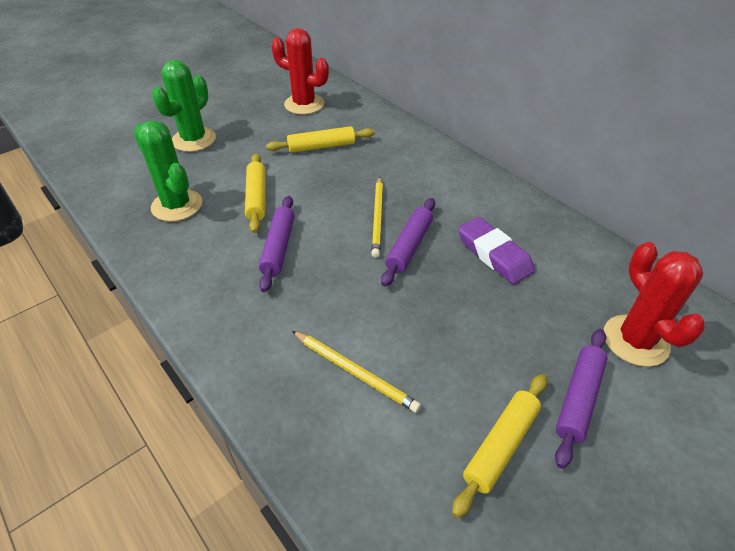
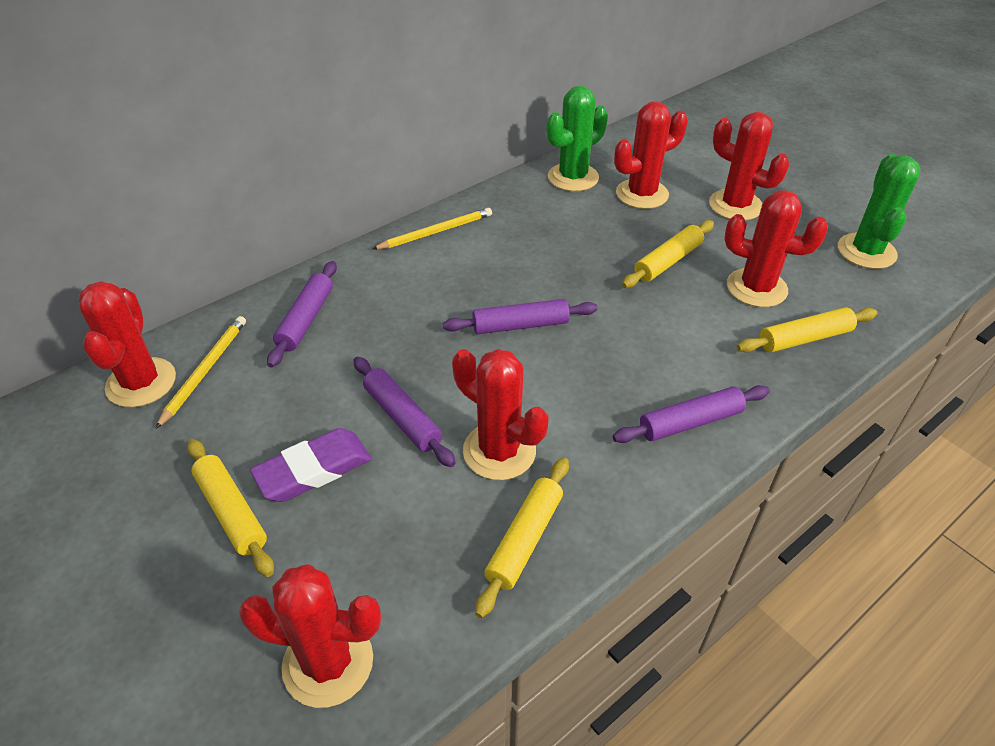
purple rolling pin: [259,196,295,292] [381,198,435,286] [555,329,608,469] = 3 -> [267,261,337,367] [354,357,456,467] [443,299,598,334] [613,385,770,443] = 4
red cactus: [271,28,329,115] [604,242,705,367] = 2 -> [78,281,176,407] [239,564,381,708] [452,349,548,480] [614,101,688,209] [709,112,789,220] [724,190,828,307] = 6
yellow rolling pin: [245,154,265,233] [266,126,375,153] [452,374,547,518] = 3 -> [187,439,274,577] [475,458,569,618] [622,220,714,288] [737,307,877,353] = 4

